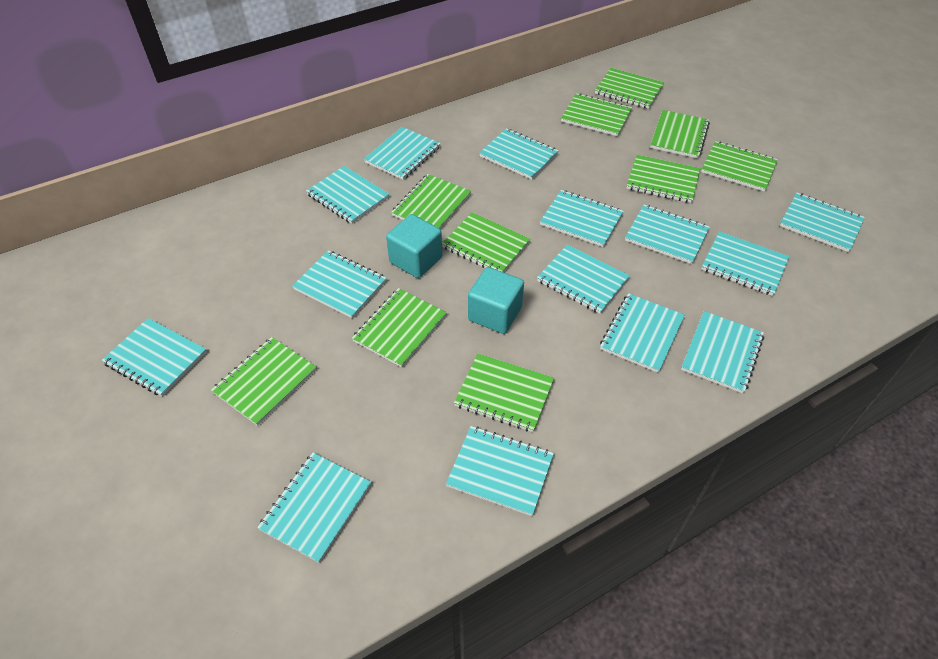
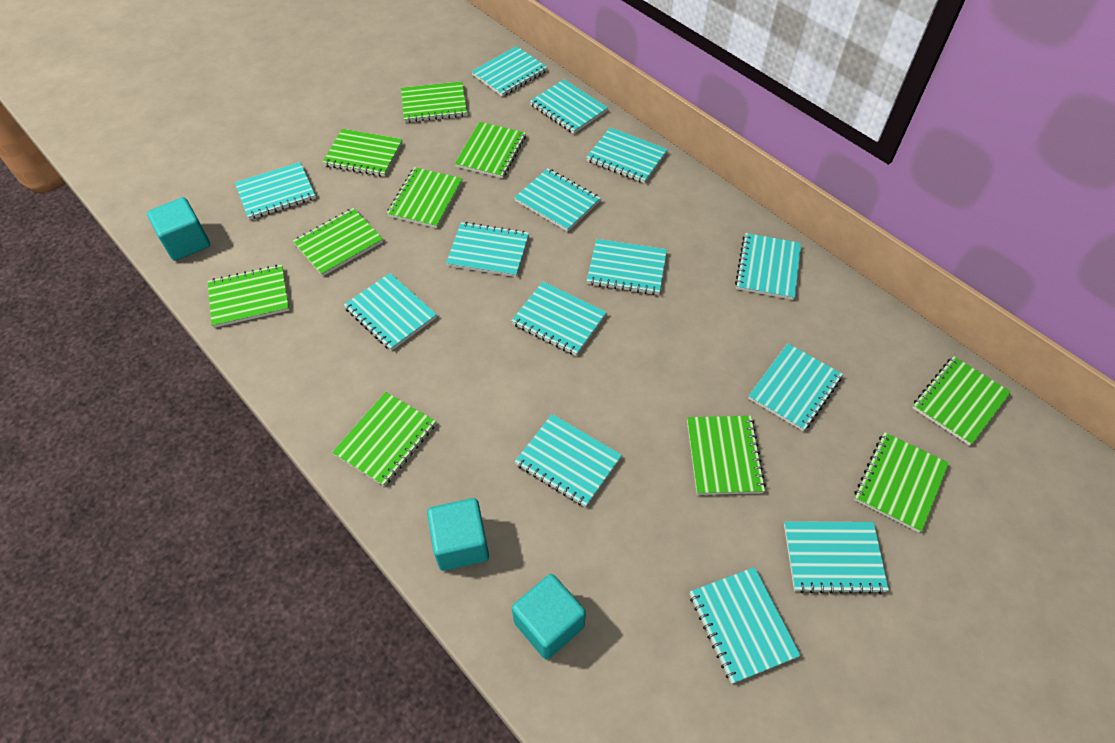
turquoise cube: [386,214,442,278] [468,267,524,334] = 2 -> [147,197,210,261] [427,498,489,571] [512,574,586,660] = 3

